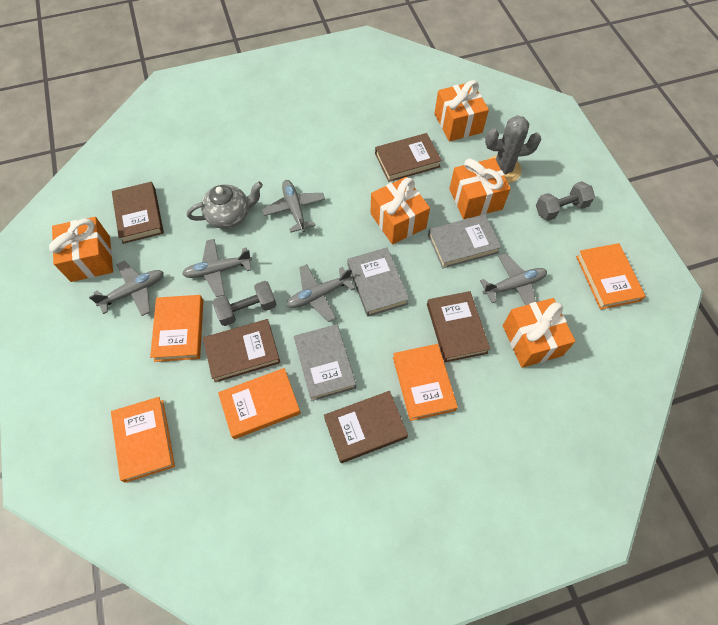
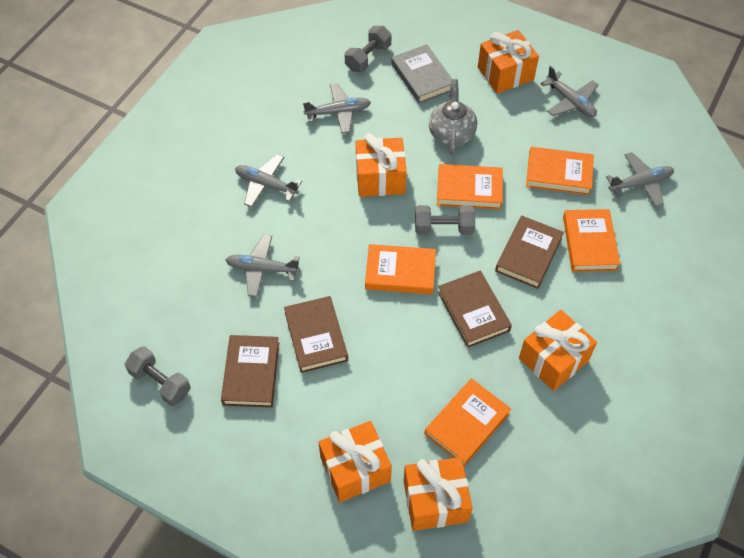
brown book: [112,182,164,244] [203,319,280,382] [324,391,408,463] [375,133,442,182] [427,291,490,362] = 5 -> [221,335,279,408] [284,296,348,373] [438,271,512,348] [495,216,564,289] = 4
grey book: [294,324,356,401] [347,248,409,317] [428,214,501,268] = 3 -> [391,44,452,104] = 1
grey cactus: [485,115,541,183] = 1 -> none = 0
grey dumbbell: [213,281,277,326] [536,181,595,221] = 2 -> [125,346,191,406] [345,26,392,72] [415,205,475,235] = 3

